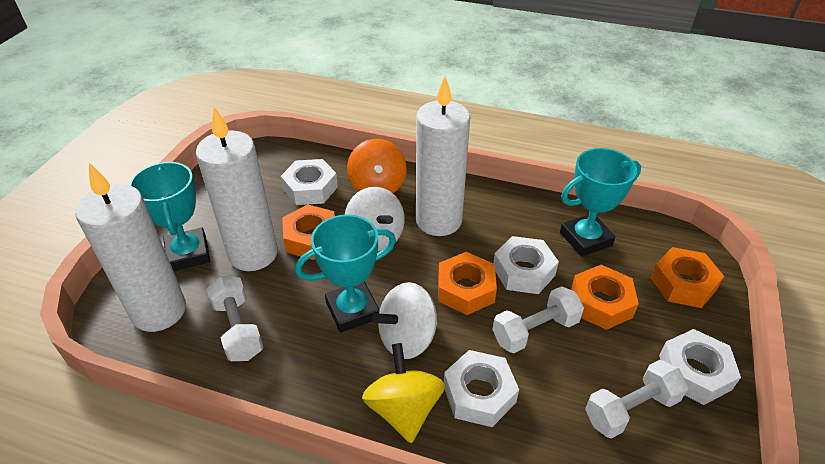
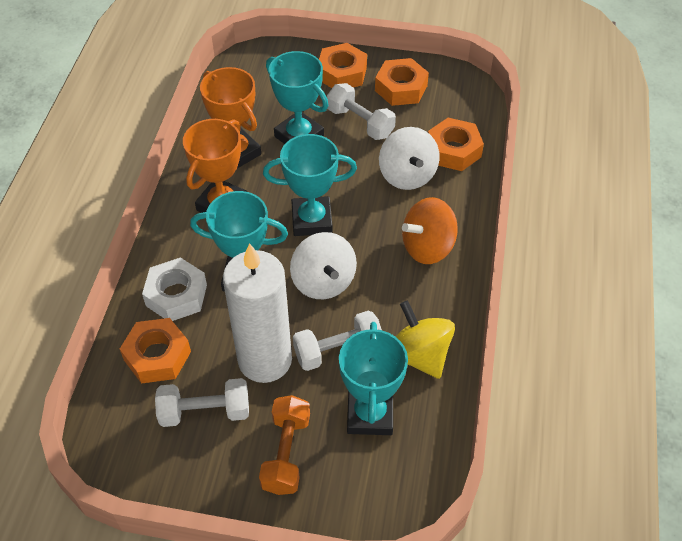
orange dumbbell: none = 0 -> [259,395,310,495] = 1
orange trophy: none = 0 -> [183,119,247,213] [200,67,261,168] = 2
turquoise trophy: [129,162,210,271] [295,215,396,333] [560,148,641,257] = 3 -> [190,191,288,292] [263,134,357,236] [266,51,328,144] [339,322,408,435] = 4
white candle: [75,163,186,332] [196,107,278,271] [416,76,470,236] = 3 -> [223,243,292,383] = 1
white nut: [281,159,338,205] [444,350,519,427] [493,236,559,294] [659,329,741,405] = 4 -> [142,257,207,321] = 1

